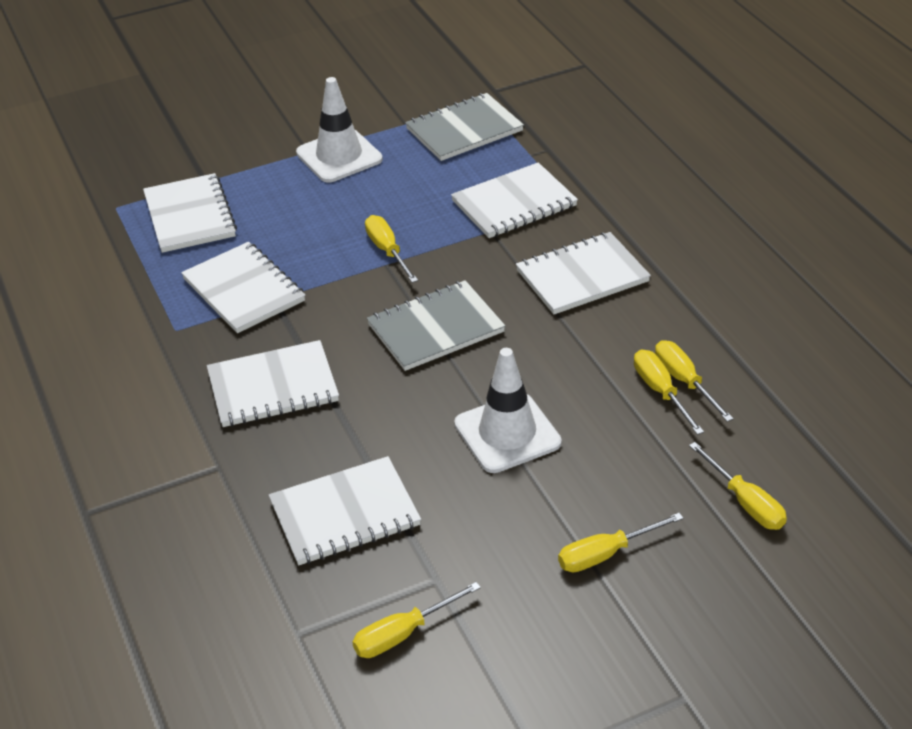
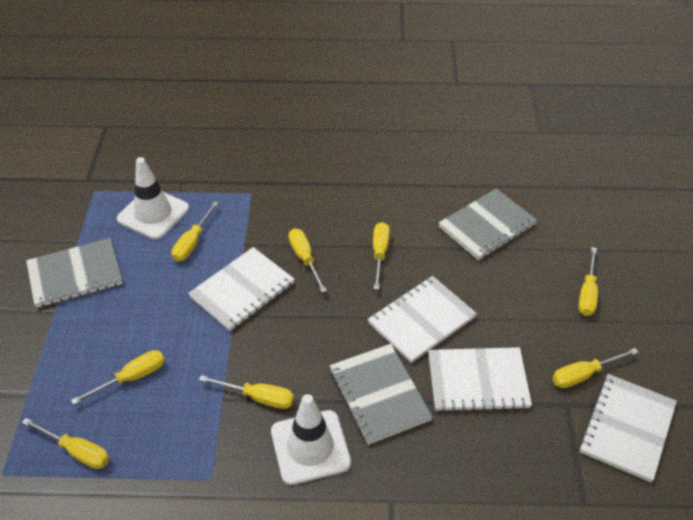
grey notebook: [367,280,505,371] [405,93,524,161] = 2 -> [26,238,122,308] [330,344,433,445] [439,189,537,260] = 3
white notebook: [143,173,237,253] [181,242,305,333] [207,340,339,427] [269,456,421,565] [451,162,578,238] [516,232,651,314] = 6 -> [188,247,295,331] [368,276,477,363] [428,347,532,412] [579,374,677,482] = 4
yellow screwdriver: [352,582,481,658] [365,215,418,283] [558,513,683,573] [634,349,704,435] [655,340,734,422] [689,442,787,530] = 6 -> [22,418,109,469] [71,350,165,405] [172,201,219,262] [199,375,294,409] [288,228,327,293] [373,222,390,290] [552,348,638,388] [578,247,598,316] = 8

